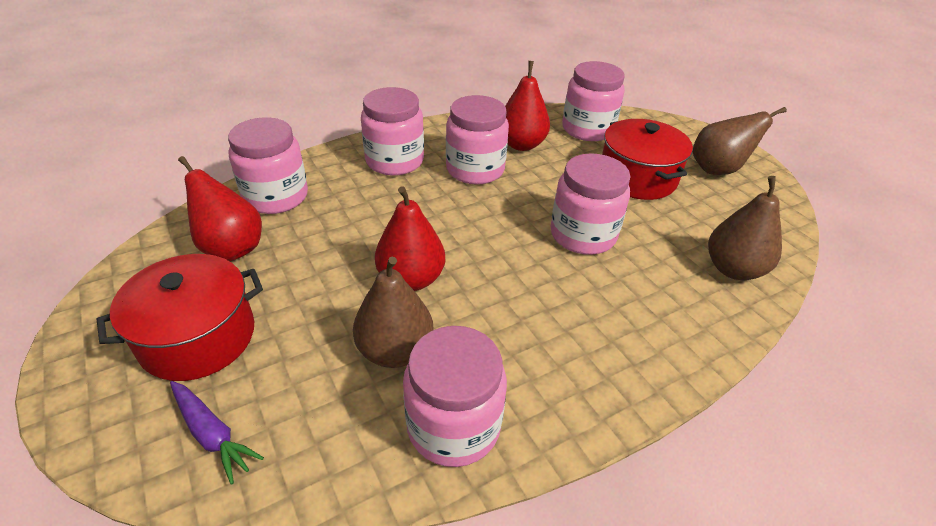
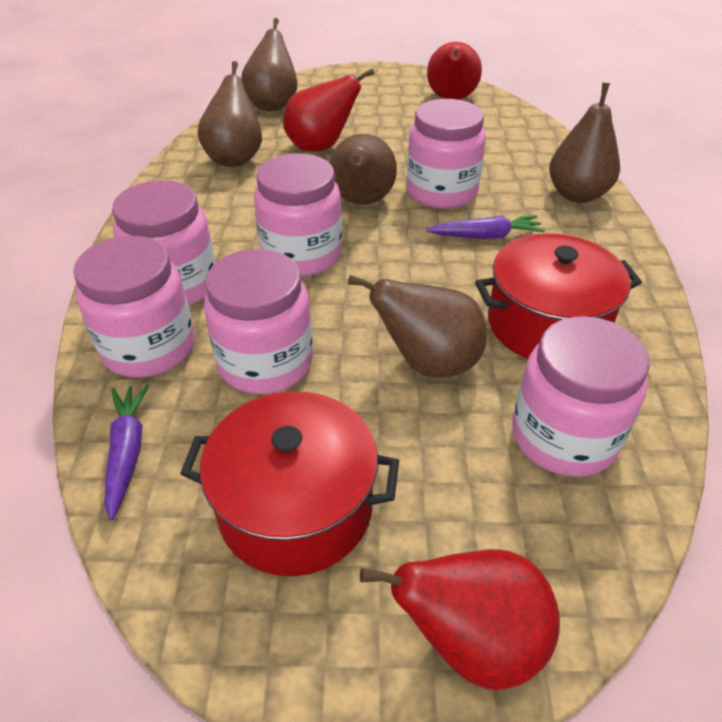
brown pear: [353,257,434,368] [693,107,787,175] [708,176,782,280] = 3 -> [197,61,262,167] [241,18,297,111] [329,134,397,205] [348,275,487,378] [549,83,620,203] = 5
purple carrot: [170,381,264,485] = 1 -> [104,384,150,520] [426,215,545,239] = 2

